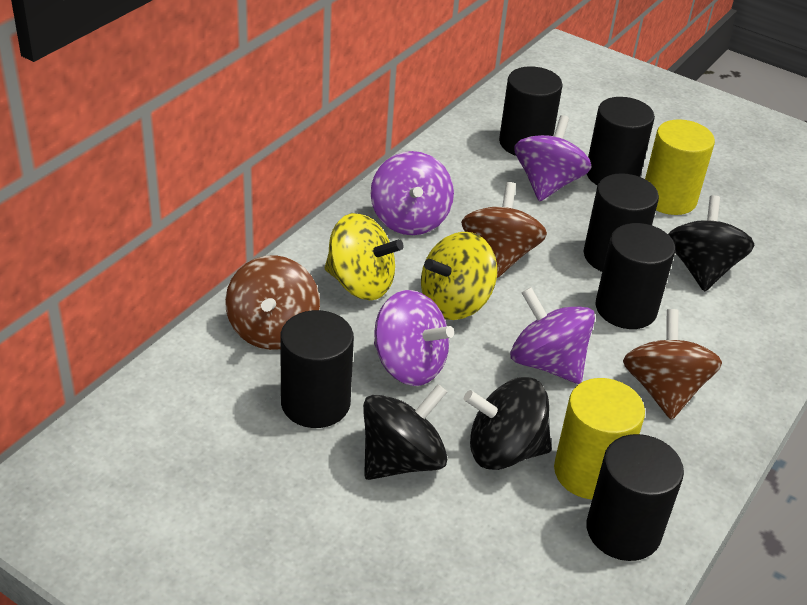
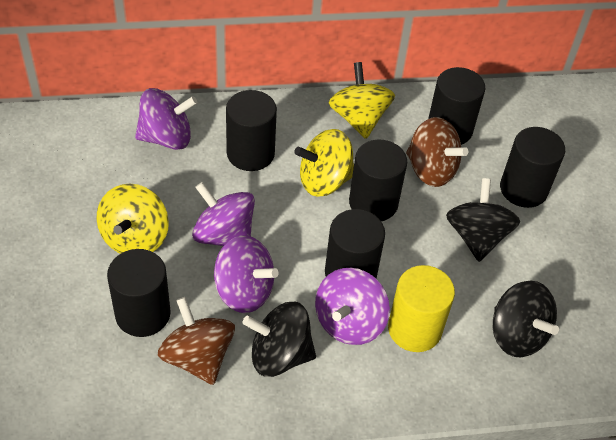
brown spinning top: [225,255,320,350] [461,182,547,278] [623,309,722,420] = 3 -> [158,297,235,385] [406,117,468,187] = 2
yellow cylinder: [554,378,645,499] [645,119,715,215] = 2 -> [388,265,455,352] = 1
yellow spinning top: [325,213,404,300] [421,232,497,320] = 2 -> [96,184,169,254] [294,129,354,197] [329,62,395,139] = 3

